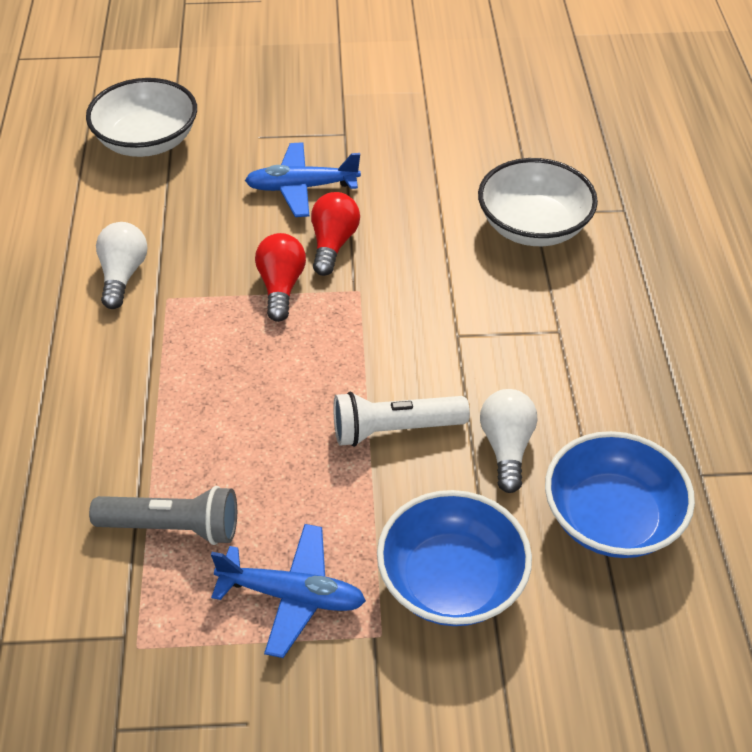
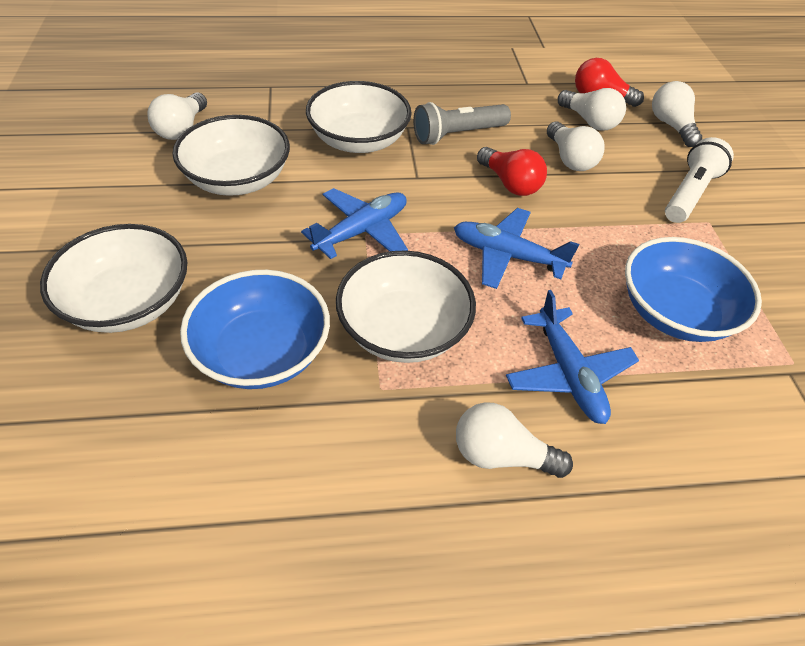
blue plane: [211,524,366,658] [245,142,361,217] = 2 -> [301,188,408,259] [454,208,579,289] [506,290,639,424] = 3
white bowl: [86,78,197,157] [478,158,598,246] = 2 -> [40,224,187,333] [172,115,290,196] [306,81,412,153] [336,250,476,363] = 4
white light bulb: [96,222,147,309] [480,389,537,493] = 2 -> [147,93,207,140] [456,402,573,478] [547,122,605,171] [558,88,626,131] [652,81,702,147] = 5

